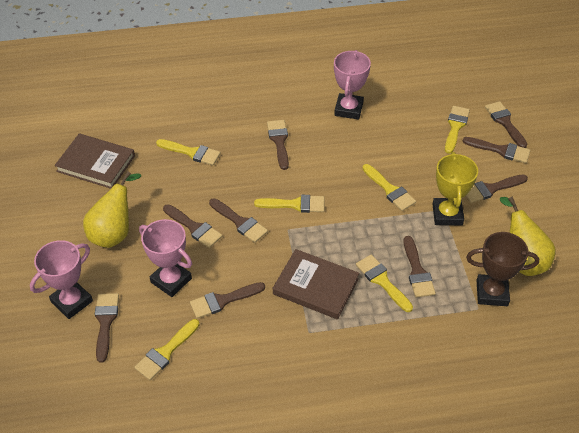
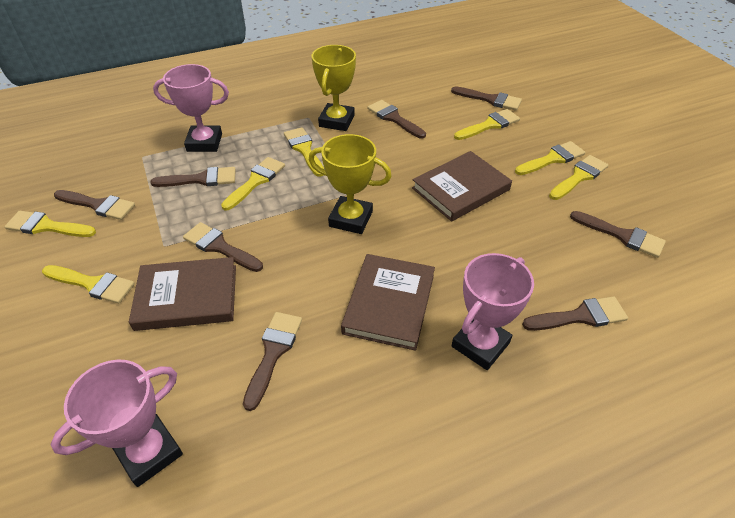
brown book: [54,133,135,189] [273,249,359,319] = 2 -> [129,257,236,331] [341,254,435,351] [412,151,512,221] = 3
brown brush: [95,293,119,362] [163,204,222,248] [190,282,265,319] [209,198,268,243] [267,120,289,170] [404,236,436,298] [463,137,530,163] [466,174,528,203] [485,101,527,148] = 9 -> [54,190,135,220] [150,167,236,187] [183,222,263,272] [243,312,302,411] [367,100,426,139] [451,86,522,111] [522,296,628,331] [570,211,666,258] = 8
brown trophy: [466,232,539,306] = 1 -> none = 0
yellow brush: [134,319,199,380] [156,139,221,165] [254,195,325,213] [356,254,413,312] [363,164,416,211] [445,106,470,154] = 6 -> [5,211,96,237] [42,265,135,304] [221,157,285,211] [284,127,324,177] [454,109,520,140] [515,141,585,175] [549,155,608,200] = 7
yellow pear: [83,171,142,248] [500,197,555,276] = 2 -> none = 0
yellow trophy: [433,152,478,225] = 1 -> [309,134,392,234] [312,45,356,131] = 2

